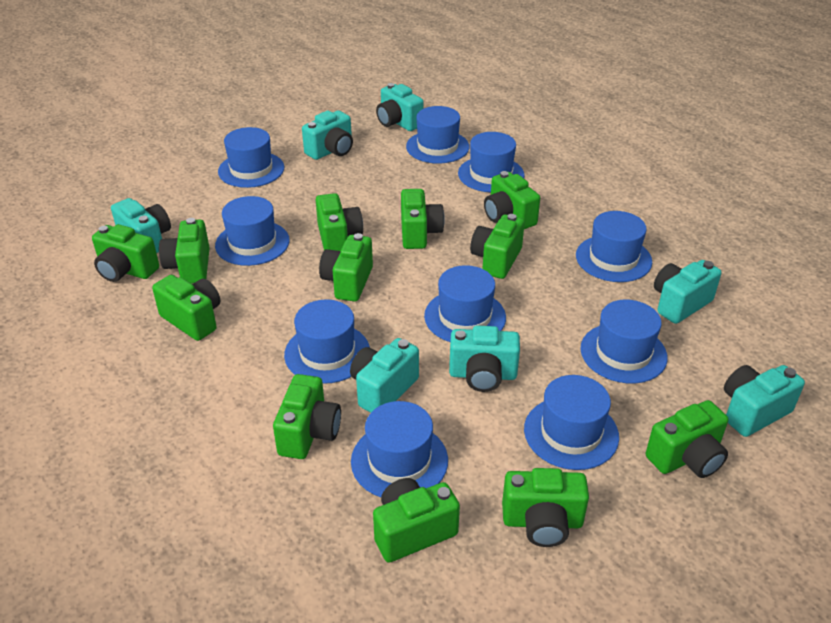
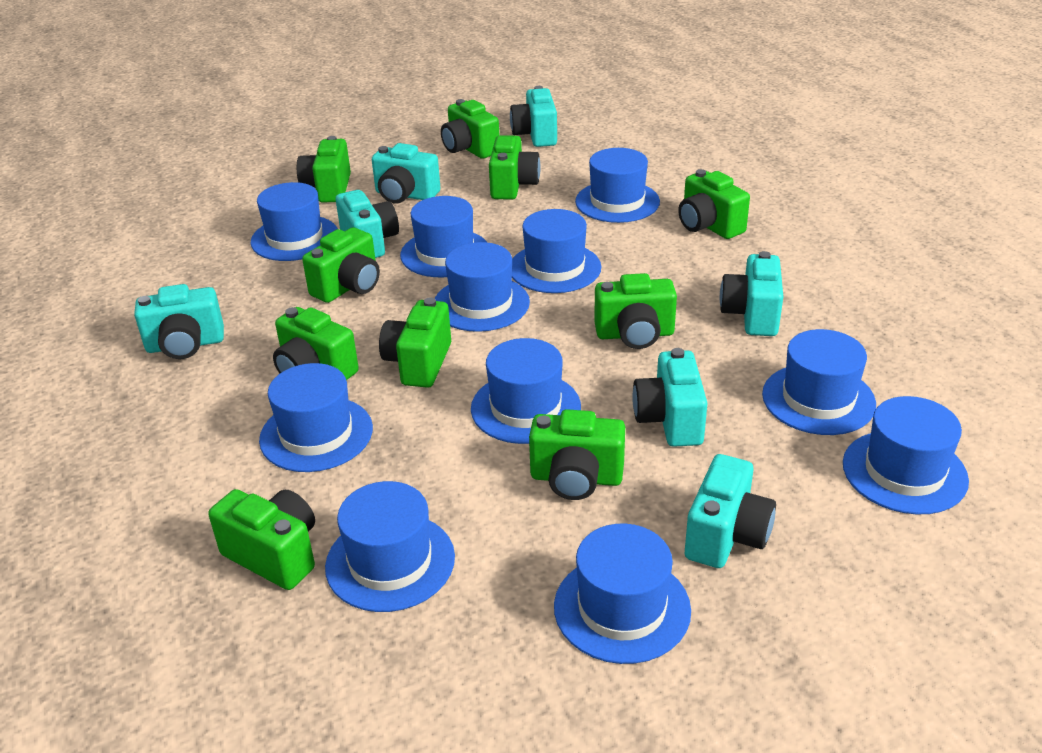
blue hat: [215,196,290,266] [218,127,284,188] [284,299,370,384] [351,401,448,497] [406,106,469,164] [424,265,506,342] [458,132,525,192] [524,375,619,470] [576,211,652,282] [581,300,668,384] = 10 -> [251,182,338,261] [259,363,373,472] [325,481,455,612] [400,196,488,277] [435,242,530,332] [471,338,581,444] [512,209,601,293] [554,523,691,664] [575,148,660,223] [762,329,876,435] [843,396,969,515] = 11
green camera: [92,224,159,282] [152,275,220,341] [159,218,210,284] [273,374,341,459] [316,193,363,251] [319,233,373,302] [373,478,460,563] [401,189,445,249] [470,214,525,279] [484,171,540,229] [502,468,589,547] [646,400,728,478] = 12 -> [208,489,315,590] [273,307,359,380] [297,136,351,203] [302,227,380,303] [379,297,451,388] [441,99,499,159] [489,135,541,200] [529,409,625,500] [594,273,677,349] [678,169,750,239] = 10

